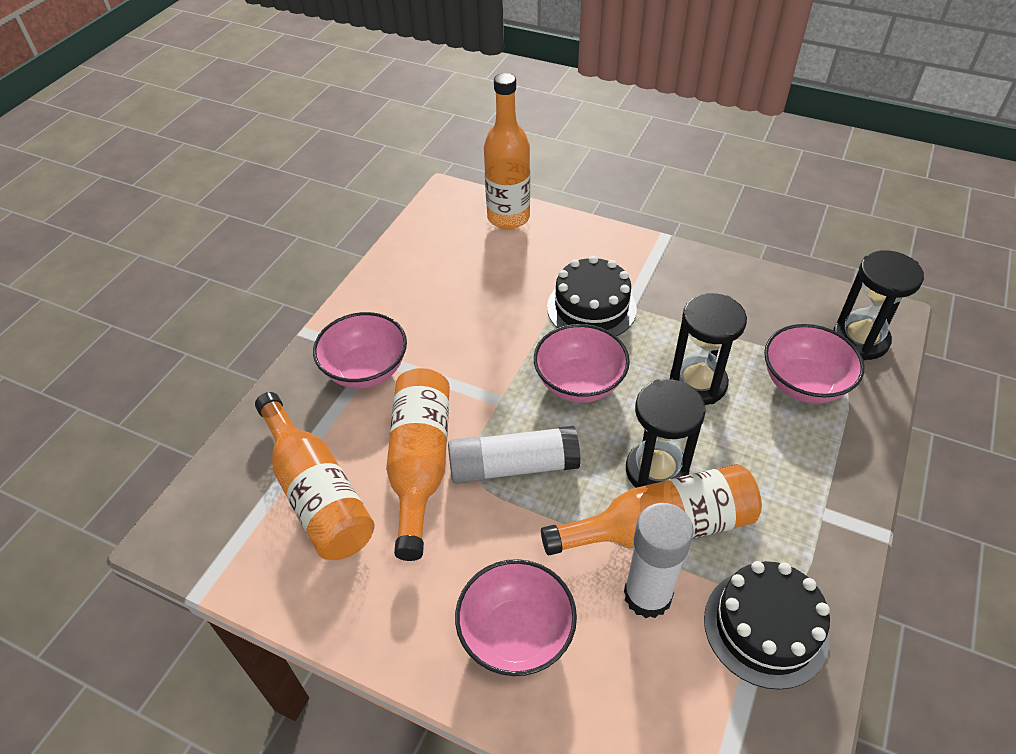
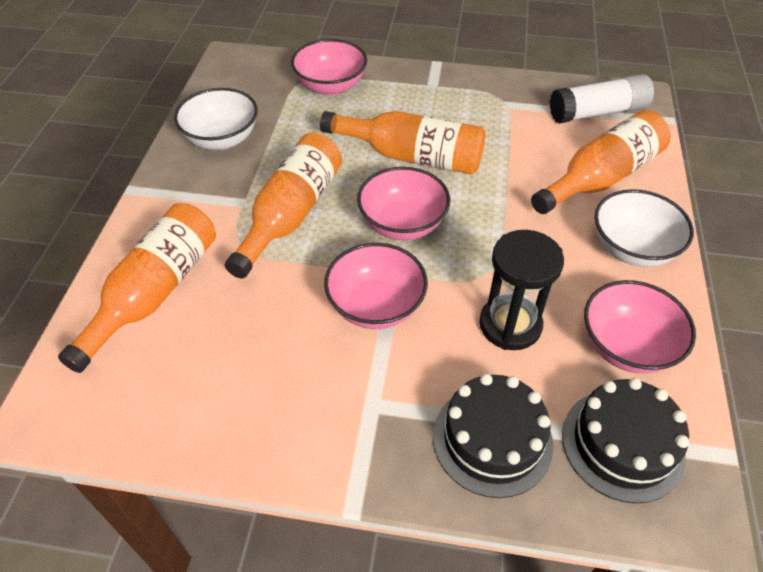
black hourglass: [626,379,706,488] [670,293,747,405] [833,250,924,360] = 3 -> [480,230,564,350] = 1
white bowl: none = 0 -> [174,88,258,150] [595,189,694,267] = 2
white glue stick: [448,426,580,484] [624,503,694,618] = 2 -> [550,74,654,124] = 1

